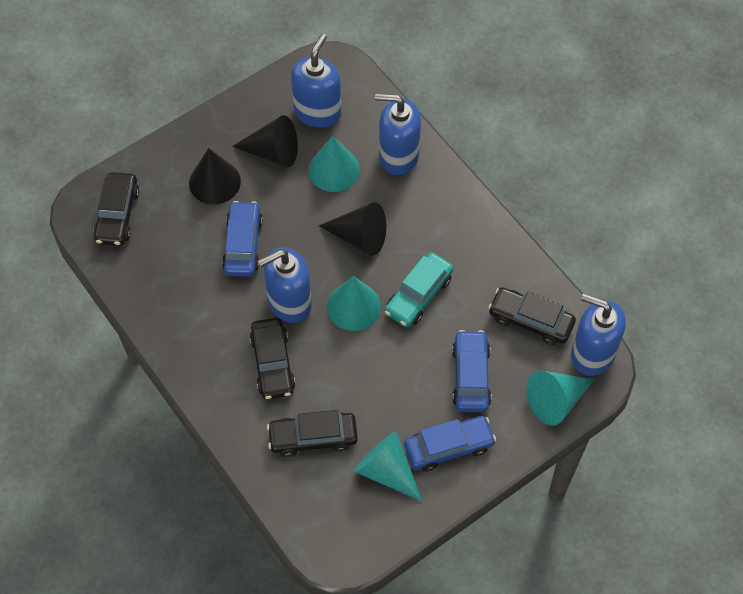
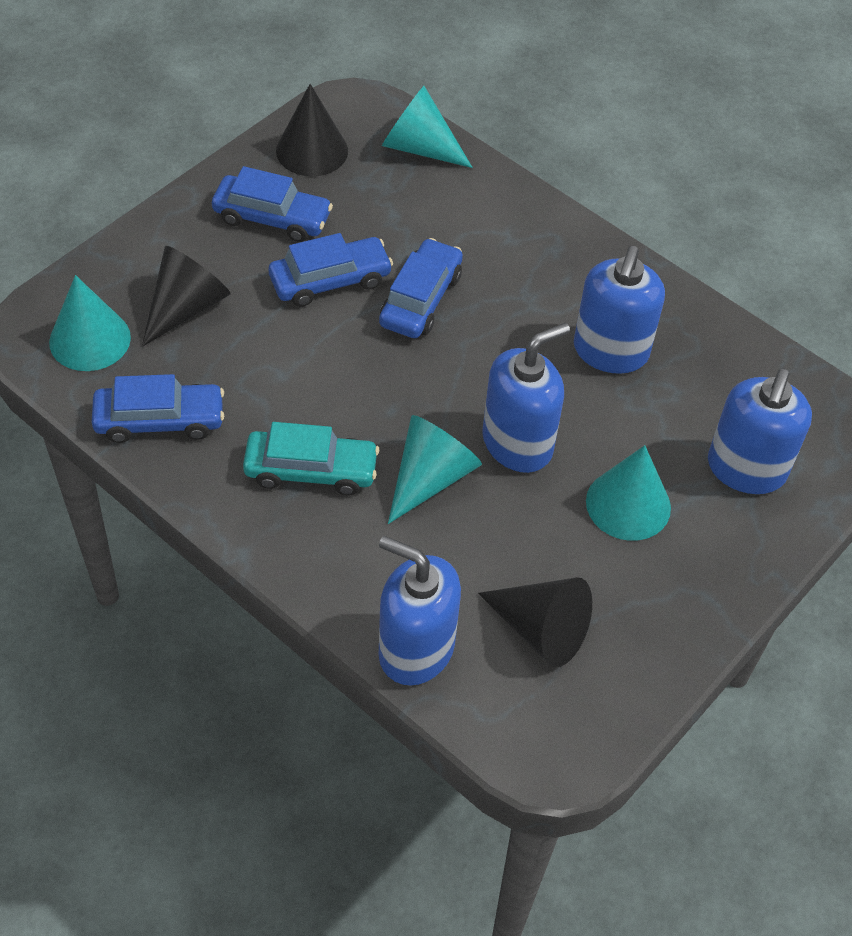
black car: [93,172,139,246] [250,318,296,400] [267,410,358,457] [488,287,576,345] = 4 -> none = 0
blue car: [222,201,263,277] [404,416,496,472] [452,330,491,412] = 3 -> [91,374,224,443] [212,166,333,242] [269,233,393,307] [379,238,463,338] = 4

